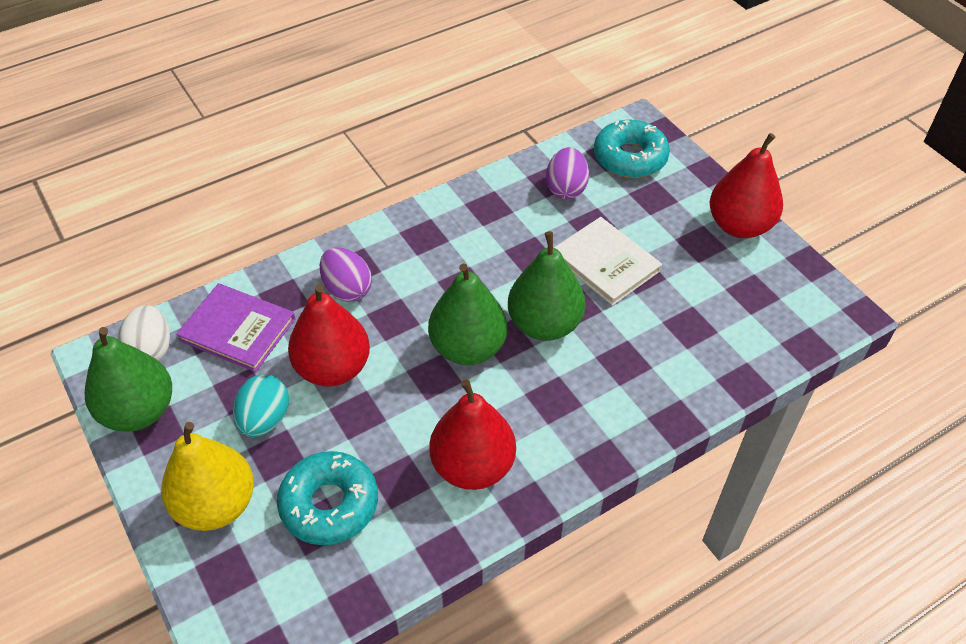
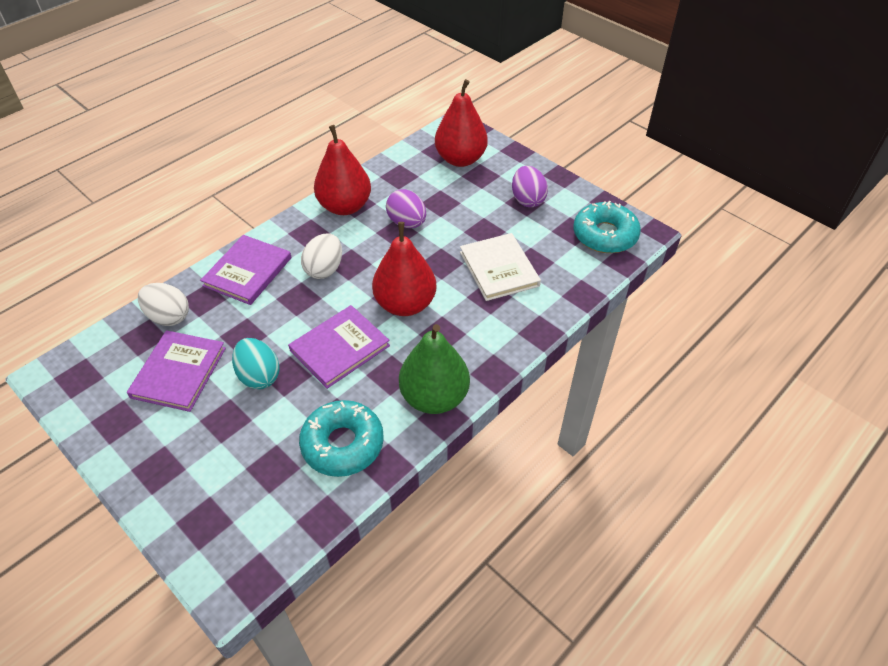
green pear: [85,327,172,432] [428,263,507,365] [508,231,585,341] = 3 -> [399,324,470,414] = 1
purple book: [176,283,295,372] = 1 -> [127,330,226,412] [200,235,292,305] [288,305,390,389] = 3
white egg: [117,305,170,361] = 1 -> [138,283,189,326] [301,233,342,279] = 2
yellow pear: [161,422,254,531] = 1 -> none = 0

